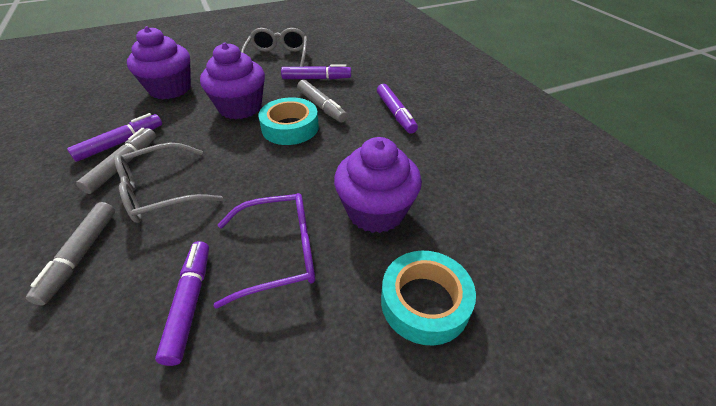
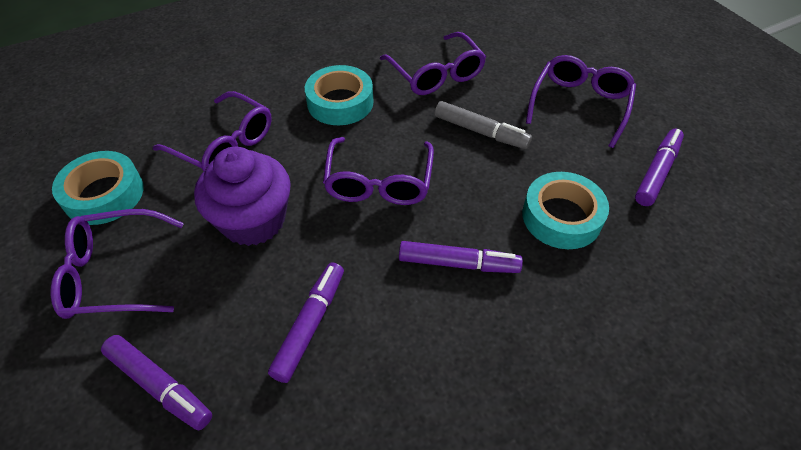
grey glasses: [114,143,223,223] [241,28,307,67] = 2 -> none = 0
grey marker: [26,202,115,305] [76,128,156,194] [297,80,347,123] = 3 -> [435,101,532,149] = 1
purple cupcake: [127,26,191,99] [200,43,265,119] [334,137,422,233] = 3 -> [194,147,291,246] = 1
purple glasses: [214,193,315,308] = 1 -> [51,209,184,319] [153,91,272,171] [323,137,434,205] [380,32,486,95] [526,55,636,148] = 5
turquoise tape: [259,97,319,145] [381,251,476,346] = 2 -> [52,151,144,225] [305,65,374,125] [522,172,609,249] = 3

